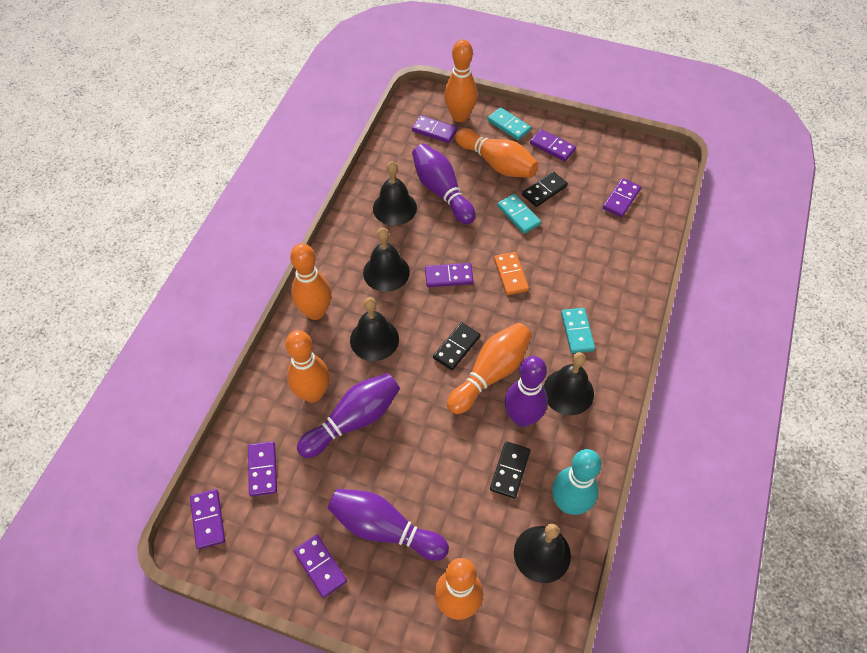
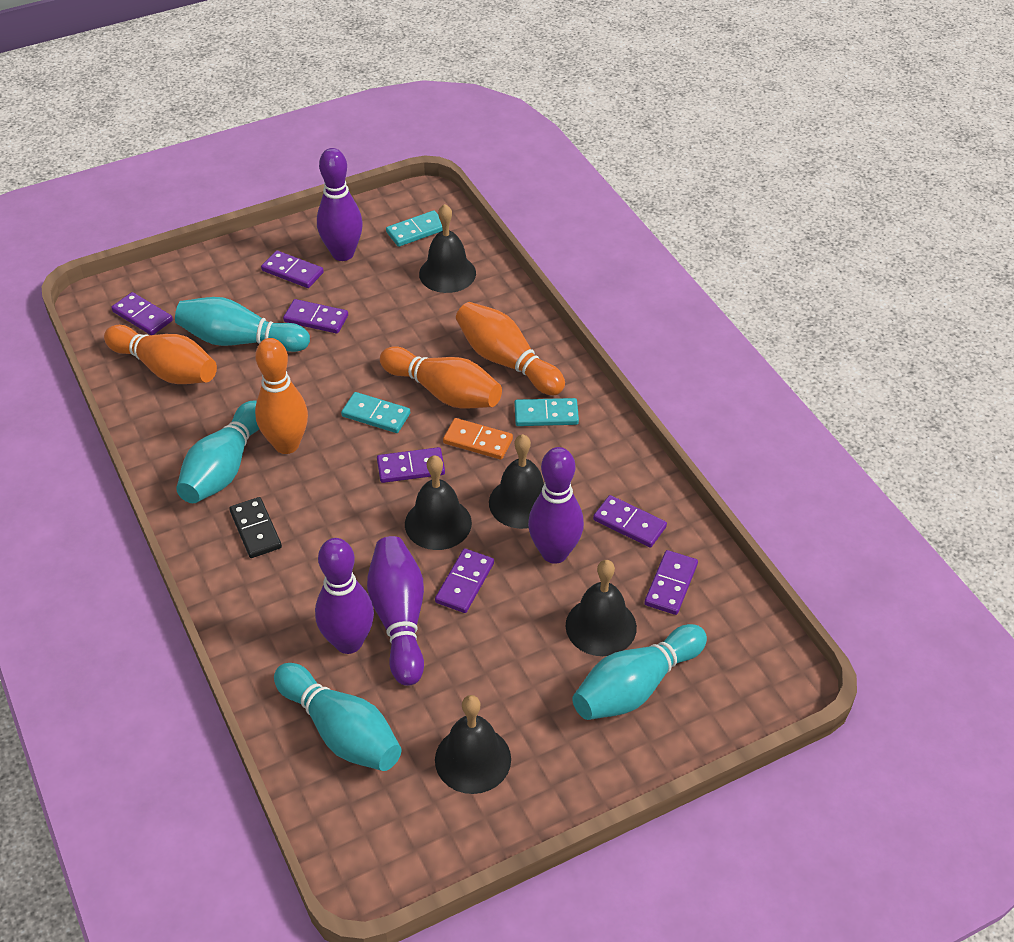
black domino: [433,322,481,370] [490,441,530,499] [522,171,568,207] = 3 -> [229,497,282,558] = 1
orange bowling pin: [285,330,330,403] [290,243,331,320] [435,558,483,620] [444,39,478,122] [447,323,532,414] [455,128,539,178] = 6 -> [104,325,217,384] [255,338,308,454] [380,346,502,408] [456,302,565,395] = 4
turquoise bowling pin: [552,449,602,515] = 1 -> [175,297,310,352] [176,401,259,503] [274,663,401,771] [572,624,707,720] = 4

